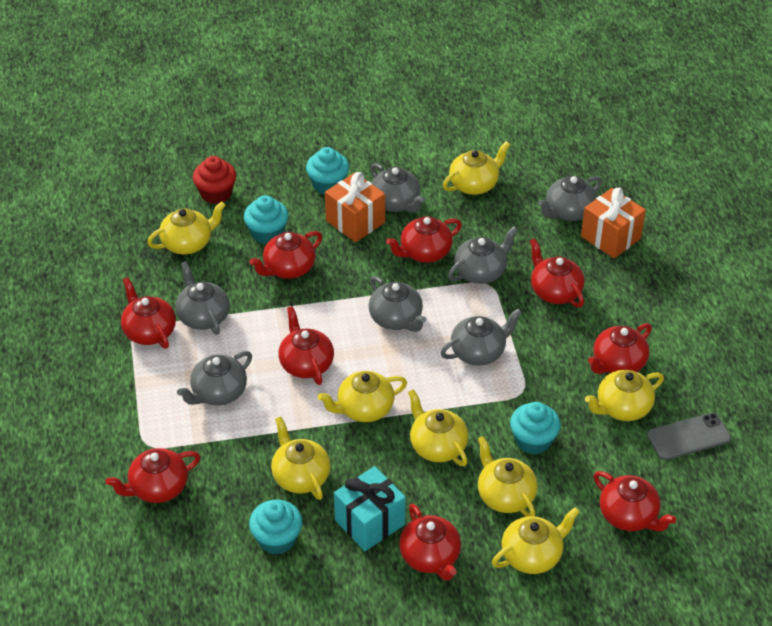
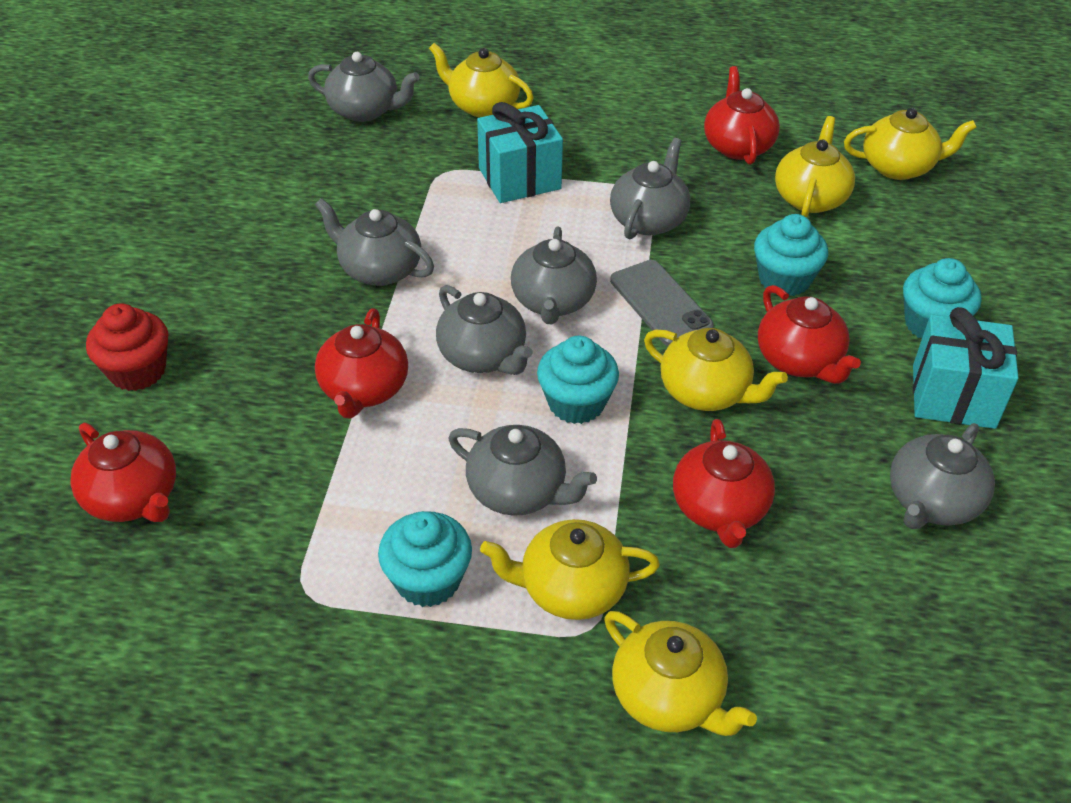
orange gift: [325,172,385,242] [581,188,646,259] = 2 -> none = 0
red teapot: [106,448,200,503] [121,277,176,349] [249,231,322,279] [278,306,334,385] [386,216,462,263] [399,504,461,581] [530,238,584,307] [588,323,652,374] [593,471,676,531] = 9 -> [70,423,176,522] [315,308,408,419] [673,419,775,548] [704,66,780,165] [758,285,861,384] = 5
turquoise gift: [334,466,406,551] = 1 -> [477,102,563,203] [913,307,1019,429] = 2
yellow teapot: [147,202,226,255] [271,417,331,500] [318,371,407,422] [408,389,468,466] [443,141,510,195] [478,436,538,517] [492,507,580,574] [585,370,664,421] = 8 -> [429,43,533,118] [480,519,660,620] [604,611,757,736] [644,328,788,411] [775,116,855,217] [844,108,977,180] = 6

